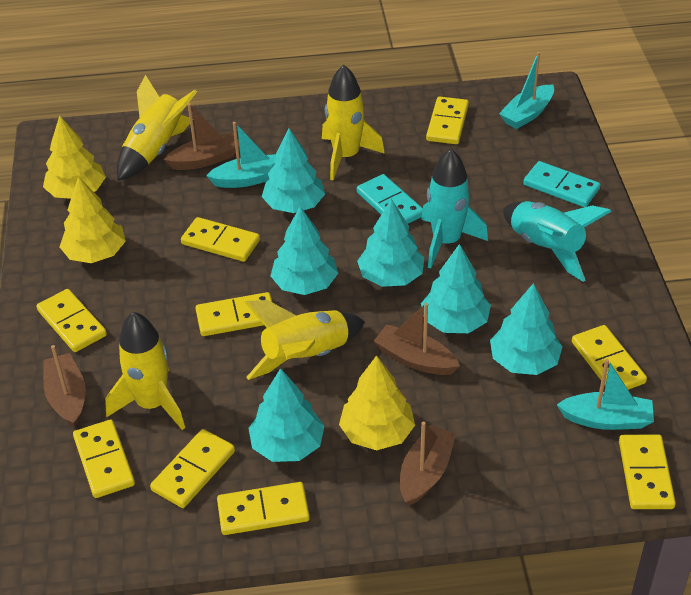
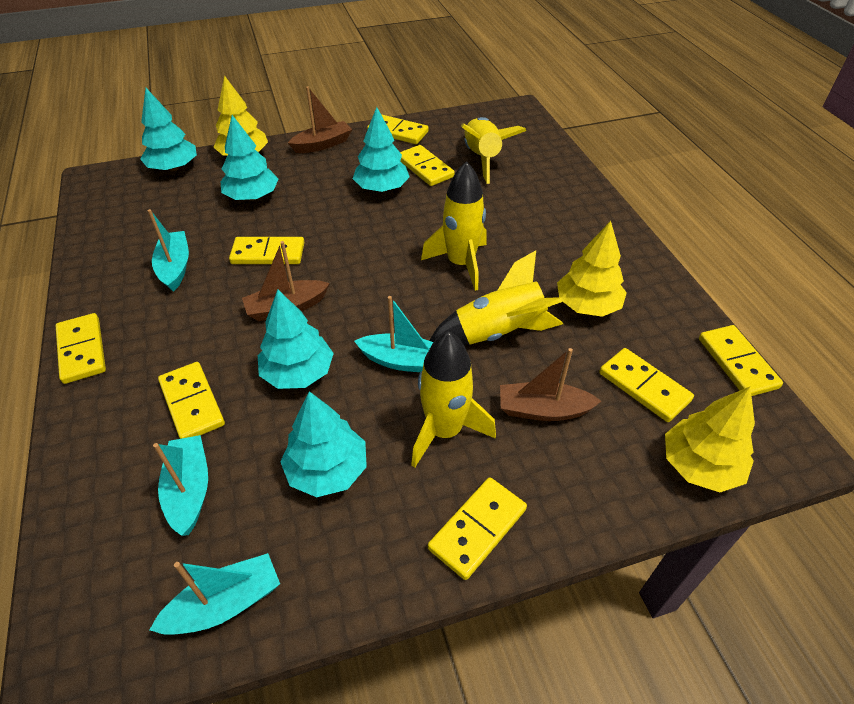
brown boat: [43,345,86,427] [164,103,239,170] [374,303,460,375] [400,422,456,506] = 4 -> [242,241,330,321] [288,86,352,153] [500,348,601,421] = 3
turquoise boat: [206,122,276,188] [499,52,554,129] [557,359,654,430] = 3 -> [148,209,189,292] [149,553,280,635] [153,435,208,536] [354,296,433,372] = 4
turquoise domino: [357,174,423,224] [523,161,600,207] = 2 -> none = 0
turquoise rocket: [421,149,488,269] [503,201,611,282] = 2 -> none = 0
turquoise tree: [248,368,325,462] [262,128,325,213] [271,207,338,295] [357,199,424,287] [421,244,491,333] [490,283,563,375] = 6 -> [140,88,197,171] [221,115,278,200] [258,289,334,389] [280,391,367,497] [353,107,410,192] = 5
yellow domino: [36,289,107,352] [73,420,135,498] [150,429,235,508] [181,217,260,262] [196,292,273,336] [217,482,310,535] [426,96,469,144] [572,325,647,390] [619,434,676,509] = 9 -> [55,313,106,384] [158,362,225,439] [229,237,304,264] [367,114,429,144] [400,145,455,186] [428,477,527,580] [599,348,694,422] [699,325,783,396] = 8

